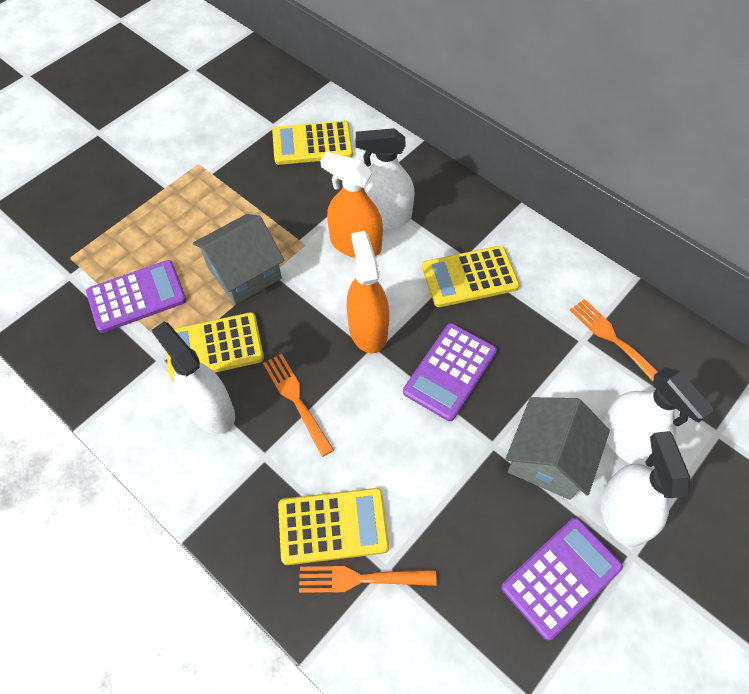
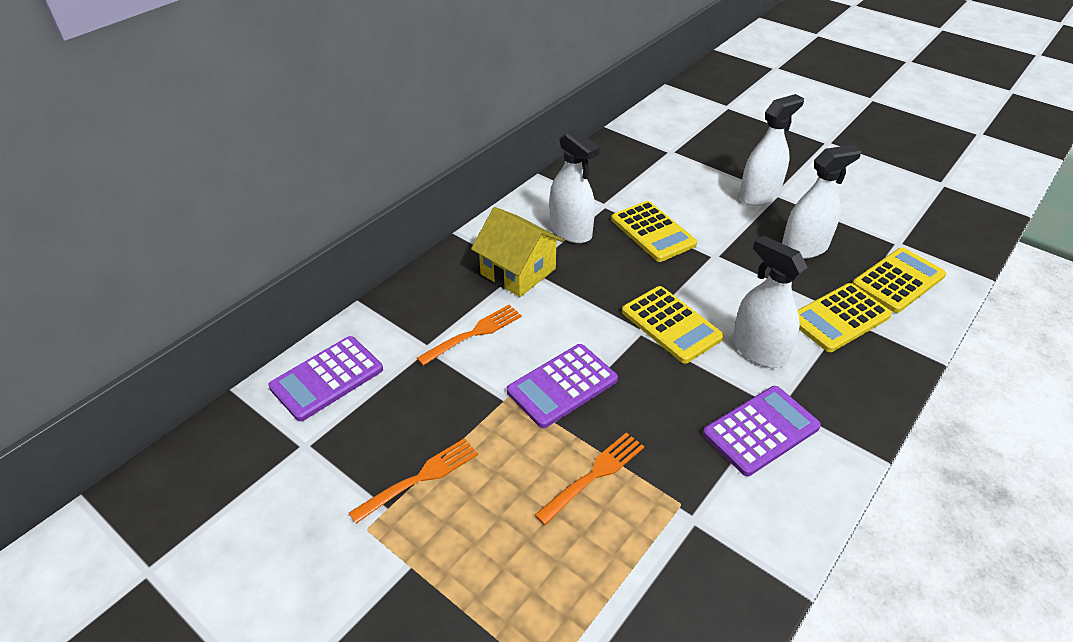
grey house: [193,214,284,305] [506,397,610,500] = 2 -> none = 0
orange spray bottle: [320,152,383,258] [347,231,389,353] = 2 -> none = 0
yellow house: none = 0 -> [471,207,564,297] = 1

